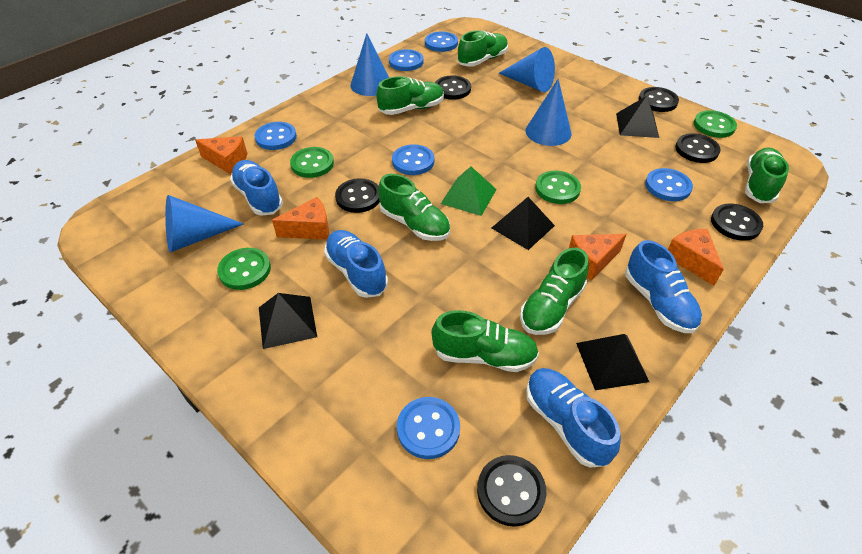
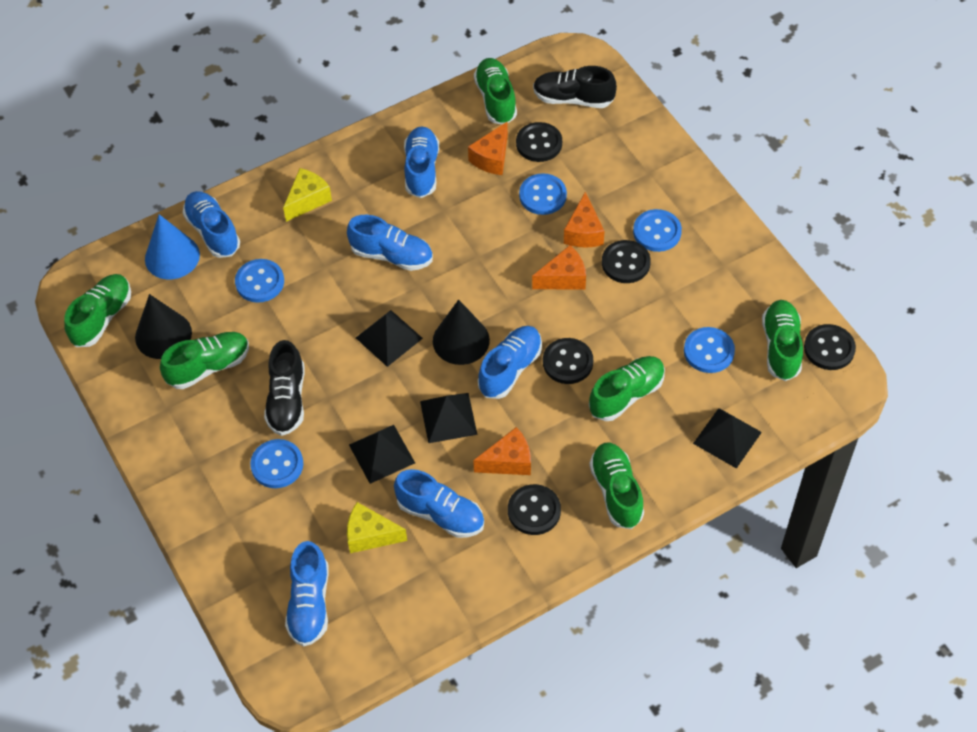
black button: [335,178,380,213] [435,76,471,100] [477,455,547,527] [639,87,679,112] [675,133,721,163] [711,203,763,241] = 6 -> [508,484,561,535] [516,122,562,162] [543,338,593,384] [602,240,651,283] [804,324,856,370] = 5
black cone: none = 0 -> [135,294,192,359] [433,300,490,365] = 2
black shoe: none = 0 -> [264,340,305,436] [533,66,617,108] = 2
blue button: [255,122,297,150] [389,49,423,71] [392,144,434,175] [397,397,460,459] [425,32,458,52] [645,168,693,201] = 6 -> [235,259,284,303] [250,439,303,488] [519,173,567,215] [633,209,682,252] [684,327,735,373] = 5
blue cone: [165,195,243,252] [350,33,389,96] [499,47,555,92] [526,79,571,146] = 4 -> [145,214,200,280] = 1
blue shoe: [230,160,283,216] [324,230,388,298] [526,368,621,468] [625,240,702,333] = 4 -> [183,191,240,258] [285,541,329,647] [347,215,433,271] [394,469,484,538] [404,126,439,198] [478,326,542,399] = 6
green button: [217,248,271,290] [290,147,334,178] [535,170,581,204] [694,110,737,138] = 4 -> none = 0
green pyramid: [441,166,497,216] = 1 -> none = 0
yellow cheese: none = 0 -> [283,168,332,222] [347,502,407,553] = 2

